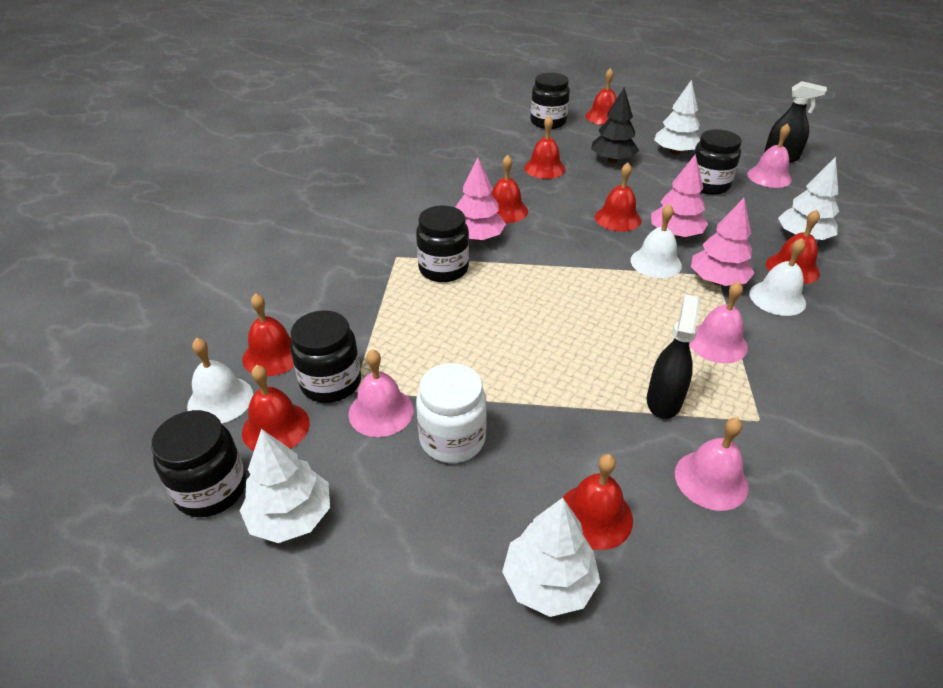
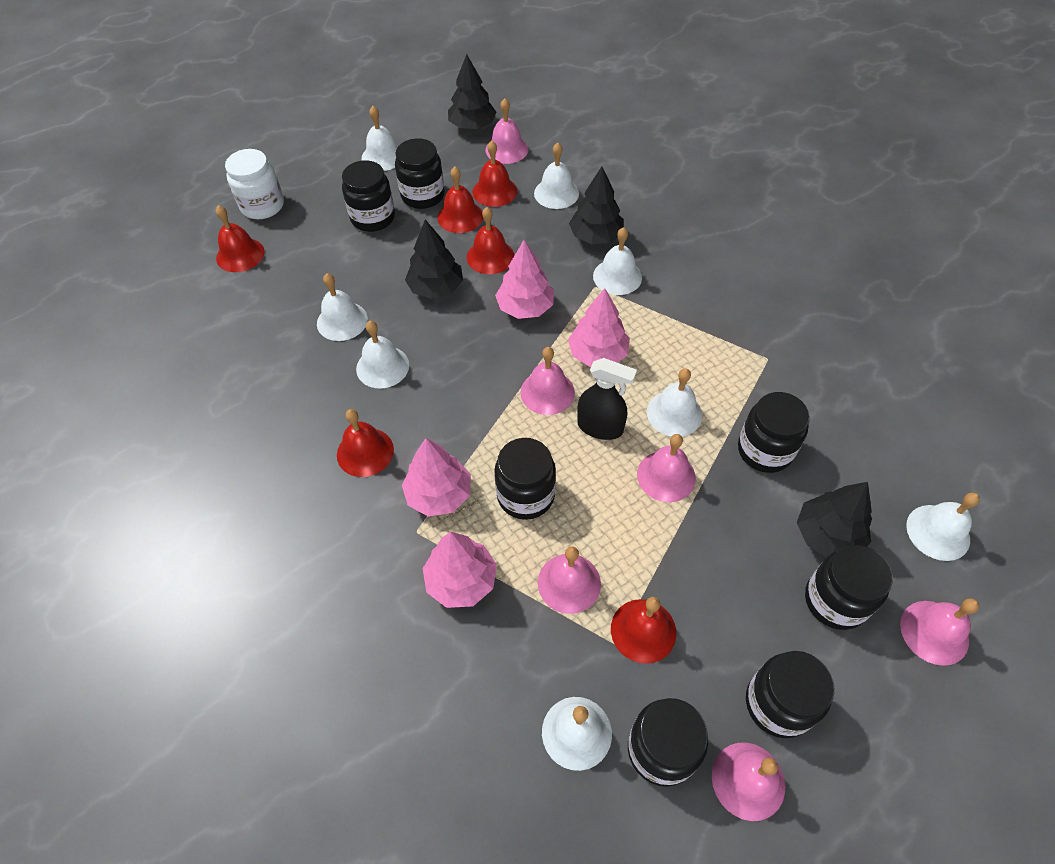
black jar: [151,410,246,517] [290,310,361,403] [416,206,469,282] [530,73,570,129] [693,129,742,195] = 5 -> [342,160,395,232] [395,138,445,209] [494,438,556,520] [628,698,708,787] [738,392,810,473] [746,651,835,738] [805,545,893,630] = 7
black spray bottle: [647,294,699,419] [764,81,827,162] = 2 -> [577,358,637,440] = 1
black tree: [591,87,639,163] = 1 -> [405,219,463,299] [448,54,497,129] [569,166,624,244] [797,482,872,557] = 4
pink bell: [349,349,414,437] [675,418,749,511] [689,281,748,363] [747,123,792,188] = 4 -> [486,98,528,164] [520,347,575,415] [538,546,601,614] [637,434,696,502] [712,742,785,821] [900,598,979,666] = 6
pink tree: [455,157,506,241] [651,154,708,238] [691,198,755,286] = 3 -> [402,438,471,517] [422,532,497,608] [495,240,554,319] [568,288,630,367] = 4
red bell: [242,293,294,376] [242,365,310,451] [492,155,528,223] [524,116,566,179] [563,454,633,550] [585,68,617,125] [595,163,641,232] [766,210,820,284] = 8 -> [216,205,264,272] [337,409,394,477] [437,167,483,233] [467,207,514,274] [473,141,517,207] [611,597,676,664] = 6
white bell: [187,338,253,424] [631,204,682,278] [749,238,806,316] = 3 -> [317,273,368,341] [356,321,409,389] [362,106,398,171] [534,143,579,209] [542,697,612,771] [593,227,642,295] [647,368,703,437] [906,492,980,561] = 8
white tree: [240,429,330,543] [502,498,600,617] [654,80,700,155] [778,157,839,240] = 4 -> none = 0

